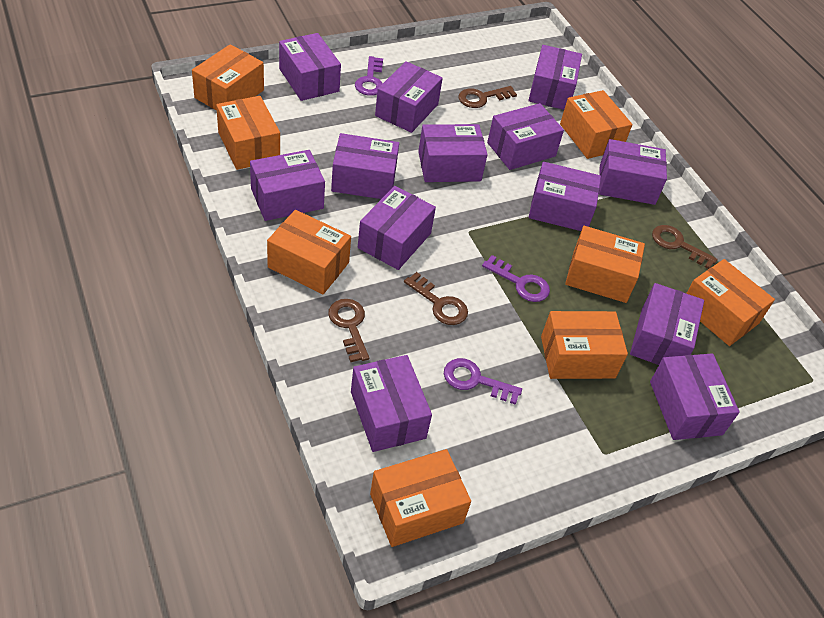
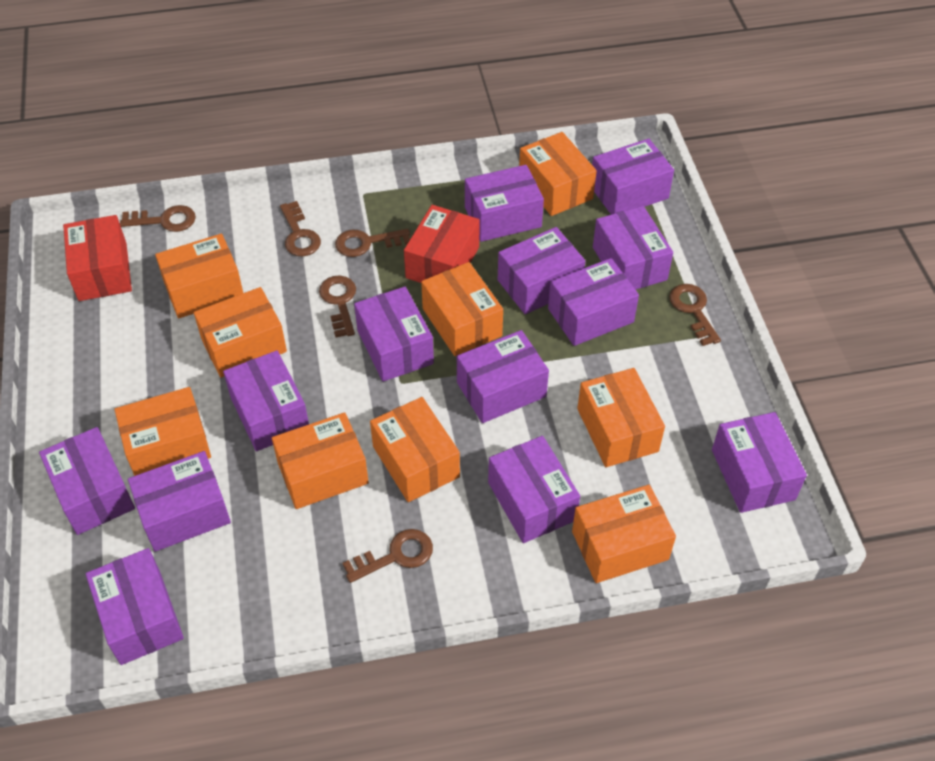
brown key: [328,299,369,362] [404,272,468,325] [459,86,517,108] [652,225,717,269] = 4 -> [120,205,196,232] [280,201,321,256] [319,275,356,337] [335,229,410,257] [343,529,433,583] [669,284,721,346] = 6
orange box: [192,44,264,111] [216,96,280,170] [267,210,351,294] [370,449,471,547] [541,311,628,379] [560,90,632,159] [565,226,645,303] [686,259,775,346] = 8 -> [115,387,211,476] [155,234,243,319] [194,287,287,378] [272,412,369,509] [370,397,460,502] [421,262,503,356] [519,132,597,216] [572,485,676,583] [577,368,665,467] = 9
purple key: [355,56,383,96] [444,358,522,405] [482,255,550,302] = 3 -> none = 0
red box: none = 0 -> [63,215,132,301] [404,205,480,283] = 2

